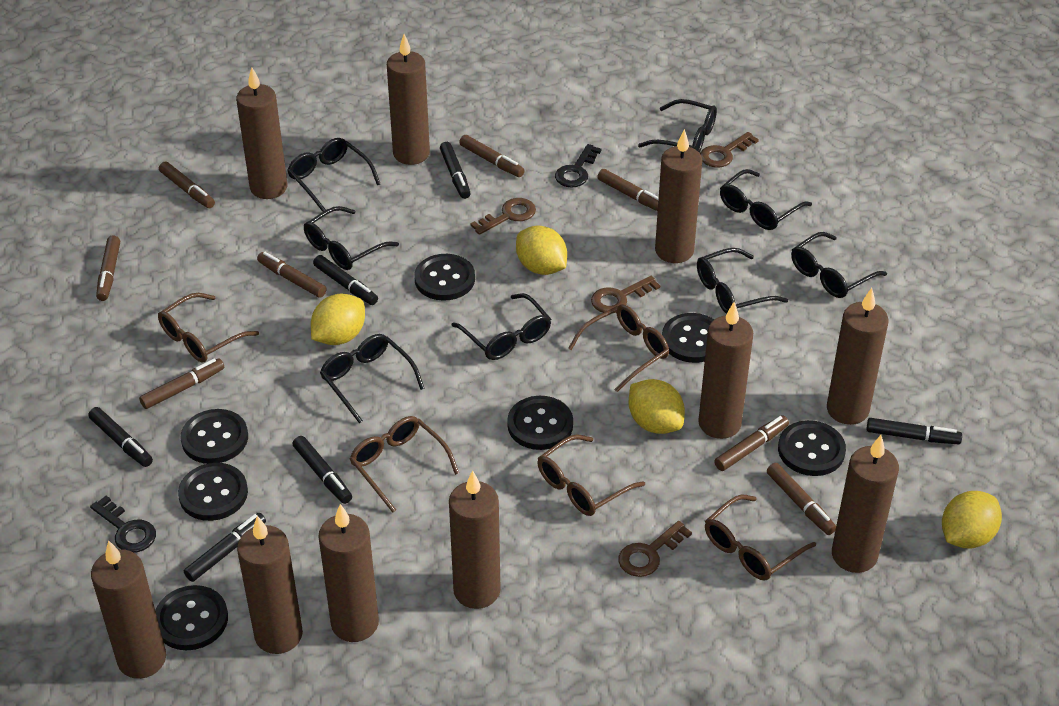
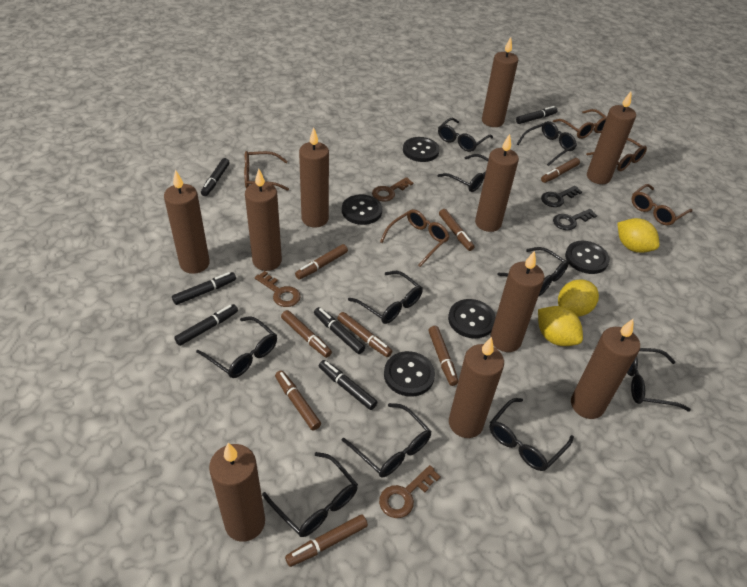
black button: [155,585,228,650] [178,463,248,521] [181,409,248,464] [414,254,475,301] [507,396,573,450] [662,313,714,363] [778,420,846,476] = 7 -> [342,195,382,225] [384,351,435,397] [403,137,440,162] [448,299,496,338] [565,241,610,274] = 5
black glasses: [287,138,380,212] [304,206,399,270] [320,334,425,424] [452,293,551,360] [638,99,717,152] [697,248,788,314] [720,169,812,230] [791,232,887,298] = 8 -> [196,316,277,378] [262,452,358,537] [342,403,432,478] [348,271,423,324] [438,118,493,152] [438,154,489,192] [489,398,574,471] [497,247,569,296] [517,121,577,166] [627,348,691,412] = 10
brown key: [470,198,536,235] [591,276,660,313] [618,521,692,577] [700,132,759,168] = 4 -> [255,271,301,307] [372,177,413,201] [379,465,441,518] = 3
yellow lemon: [311,293,365,345] [516,226,567,275] [629,379,685,434] [942,491,1002,549] = 4 -> [538,306,583,346] [558,280,599,317] [617,218,660,253] = 3

